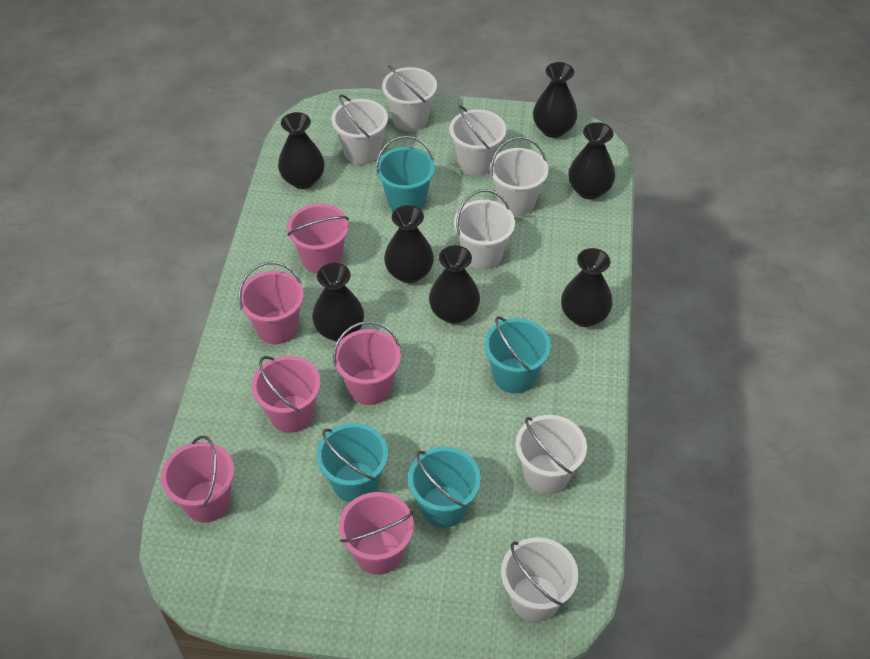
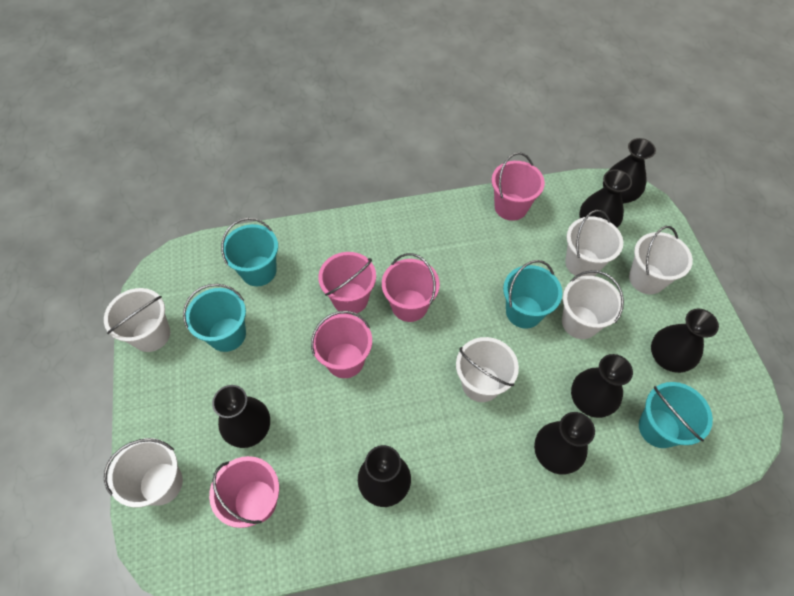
pink bucket: [161,436,235,523] [239,262,304,344] [252,356,321,433] [287,204,349,274] [333,321,401,405] [339,492,414,575] = 6 -> [209,456,279,528] [311,311,372,378] [318,252,376,315] [382,253,440,322] [492,152,545,221] = 5
white bucket: [331,94,388,164] [382,65,437,131] [449,105,506,176] [454,189,515,270] [490,137,549,216] [501,537,578,622] [516,415,587,494] = 7 -> [104,288,170,352] [104,438,183,508] [456,337,519,402] [562,270,624,339] [565,210,623,277] [629,226,693,294] = 6

